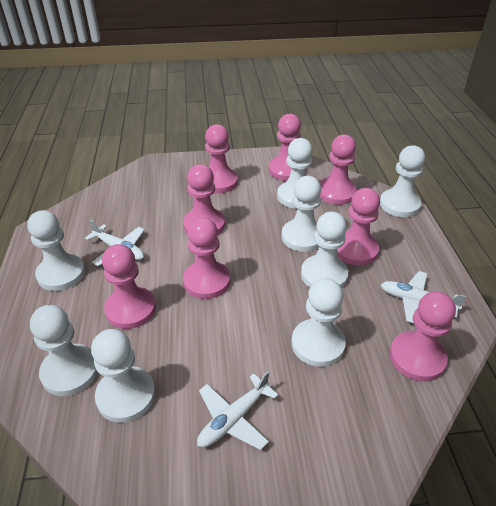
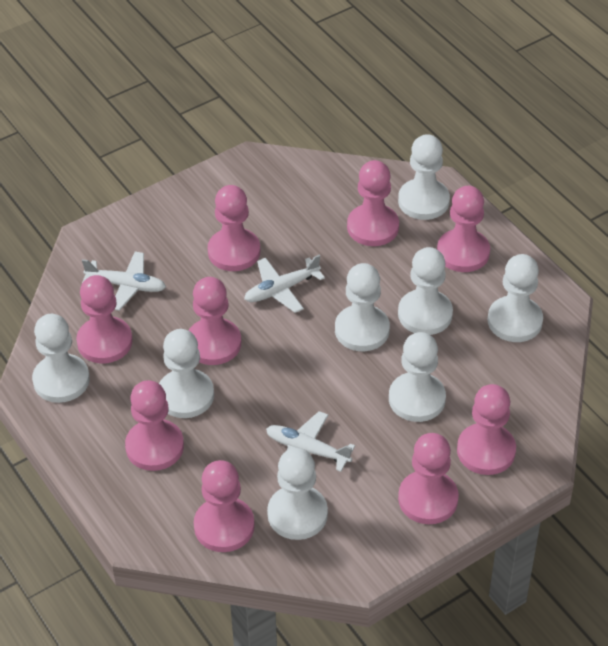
pink pawn: [102,244,156,329] [183,164,225,235] [183,217,230,299] [205,124,238,193] [269,114,301,181] [320,134,357,205] [337,188,380,266] [390,291,456,382] = 8 -> [76,275,133,363] [125,380,184,471] [188,277,241,365] [194,460,255,552] [208,185,260,271] [347,160,399,246] [398,433,459,524] [437,186,490,272] [457,384,516,475] = 9

